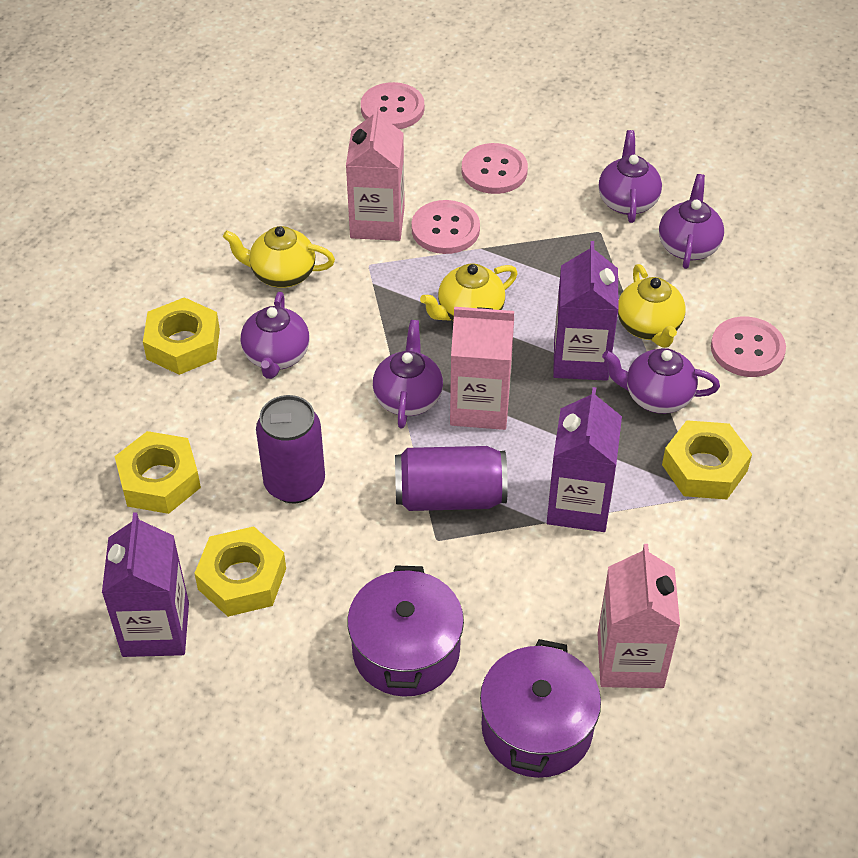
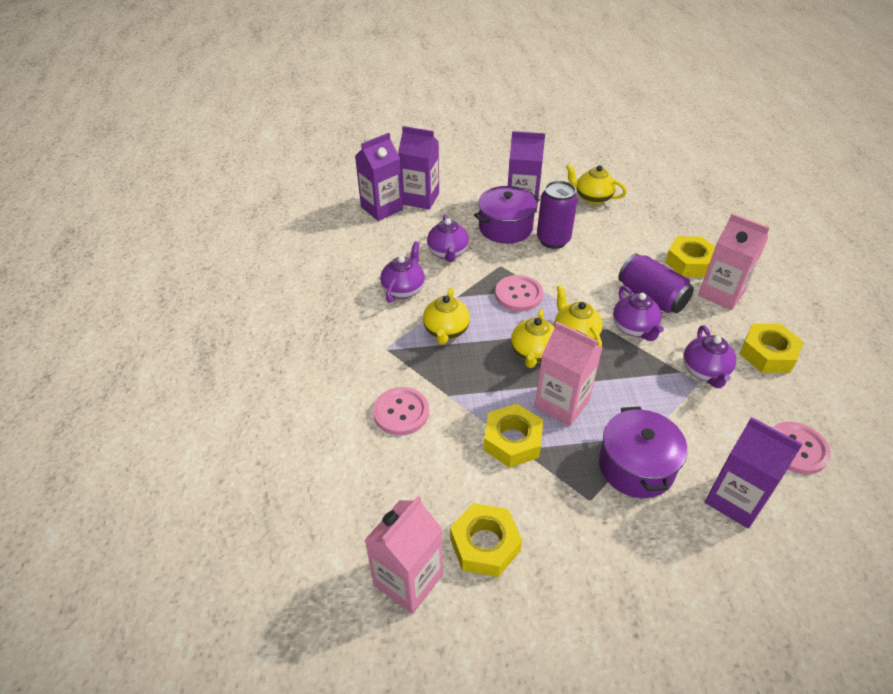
pink button: [361,82,424,129] [411,200,480,254] [461,143,528,194] [711,317,786,377] = 4 -> [373,387,429,435] [495,275,543,311] [773,422,831,474] = 3
purple carton: [102,512,189,657] [547,387,622,532] [553,241,619,381] = 3 -> [355,133,403,221] [398,126,439,210] [508,131,545,213] [705,417,803,529] = 4
purple teapot: [241,292,309,379] [373,320,443,428] [598,130,662,223] [602,348,720,414] [659,174,724,269] = 5 -> [380,241,425,303] [427,215,469,262] [613,286,664,341] [683,325,736,388] = 4
yellow teapot: [223,226,335,288] [420,263,518,321] [618,264,685,348] = 3 -> [423,288,470,345] [511,309,555,368] [555,285,603,347] [566,164,627,205] = 4

